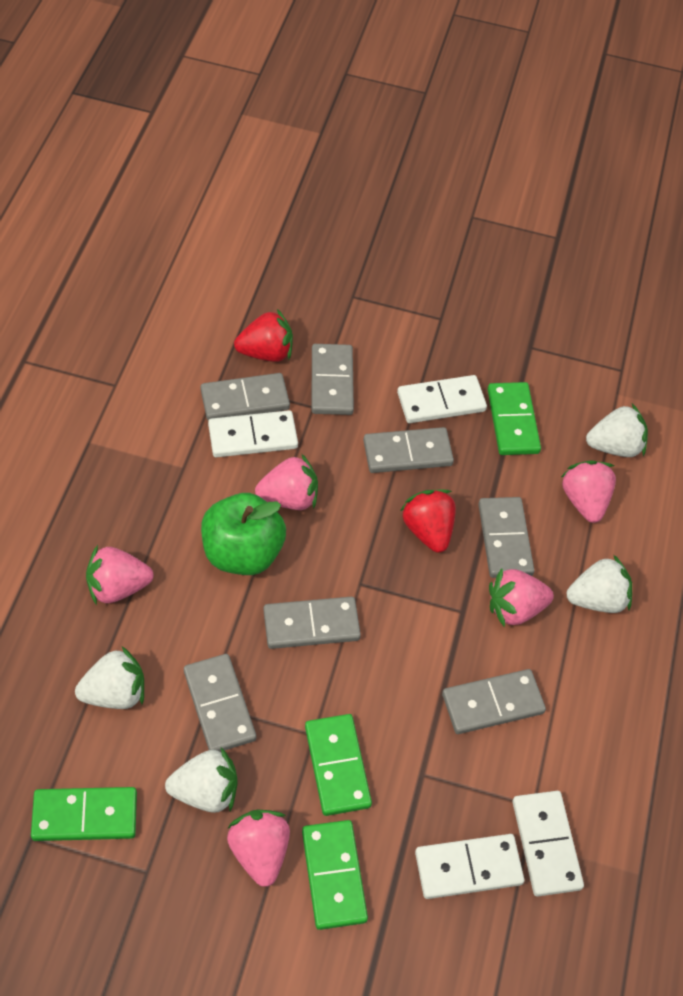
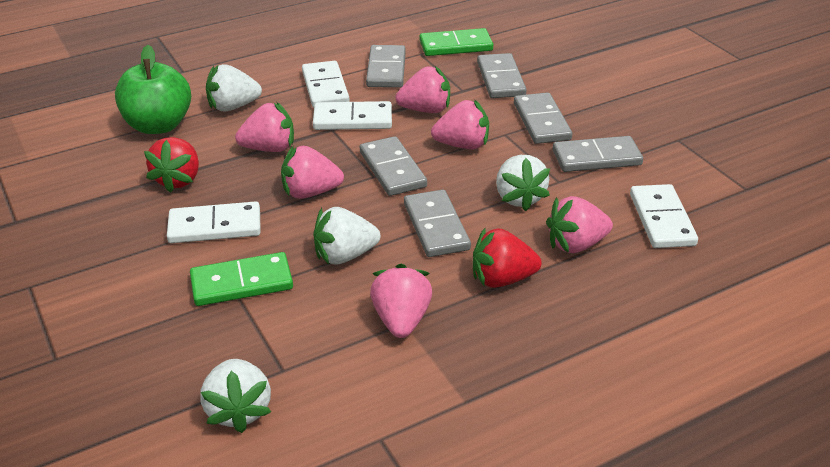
green domino: [31,787,137,841] [302,820,368,930] [305,714,372,816] [487,382,541,455] = 4 -> [190,252,293,306] [419,28,493,56] = 2
grey domino: [184,654,256,752] [201,373,290,421] [263,597,361,649] [312,344,354,415] [363,427,454,473] [442,669,546,734] [478,497,535,578] = 7 -> [360,136,427,196] [366,45,406,88] [404,190,471,257] [477,53,527,98] [514,92,572,144] [553,136,643,172] = 6
pink strawberry: [86,545,153,605] [227,810,290,887] [255,453,318,510] [489,568,554,628] [561,460,616,523] = 5 -> [235,102,294,152] [281,145,344,199] [370,264,432,338] [395,66,450,113] [431,100,489,149] [546,196,613,253] = 6

